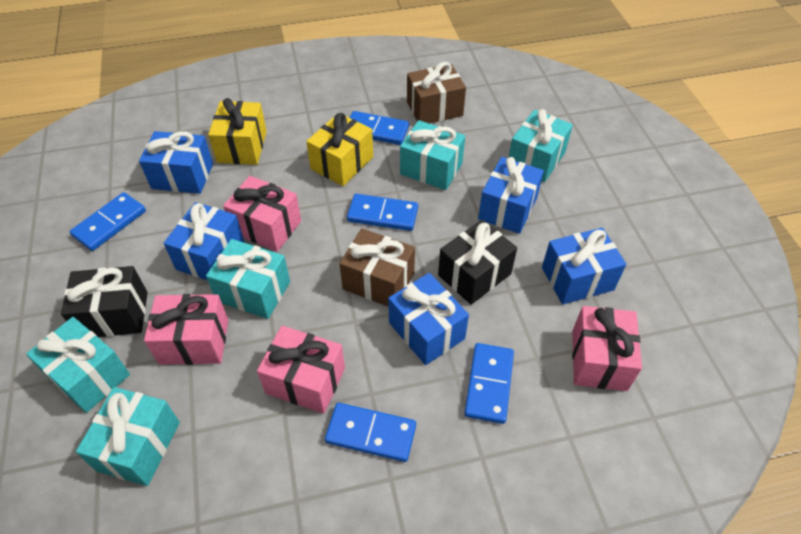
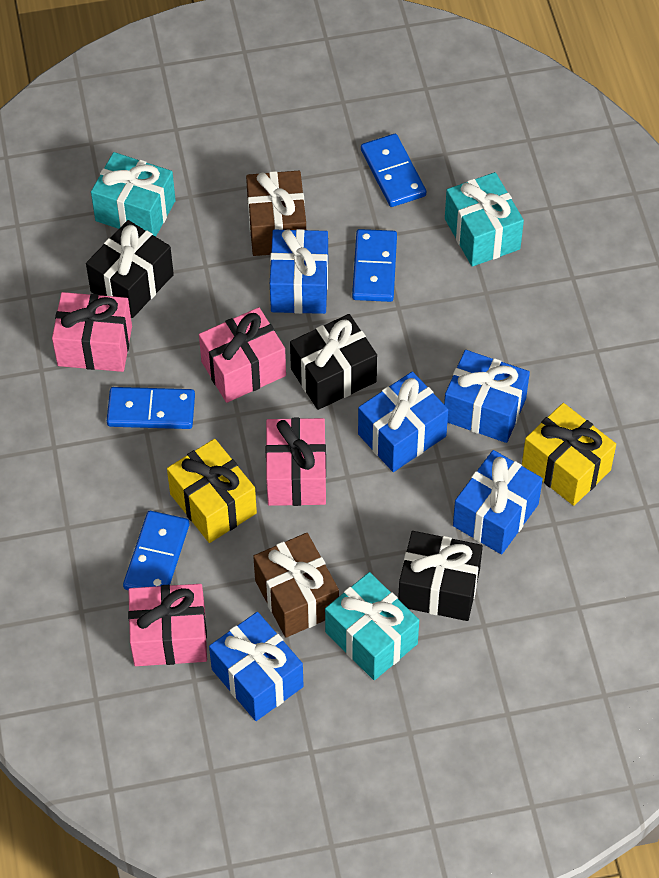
black gift: [61,266,148,337] [438,219,517,305] = 2 -> [86,220,174,318] [290,314,377,410] [398,531,483,621] = 3
blue domino: [70,192,146,251] [325,403,416,462] [347,194,418,231] [350,111,409,145] [464,343,514,424] = 5 -> [107,387,195,429] [123,511,190,590] [352,229,397,302] [361,134,426,207] = 4
turquoise gift: [26,317,130,413] [76,387,180,486] [206,239,290,319] [400,120,465,190] [508,109,573,182] = 5 -> [91,152,176,237] [325,572,419,680] [445,172,524,266] = 3

